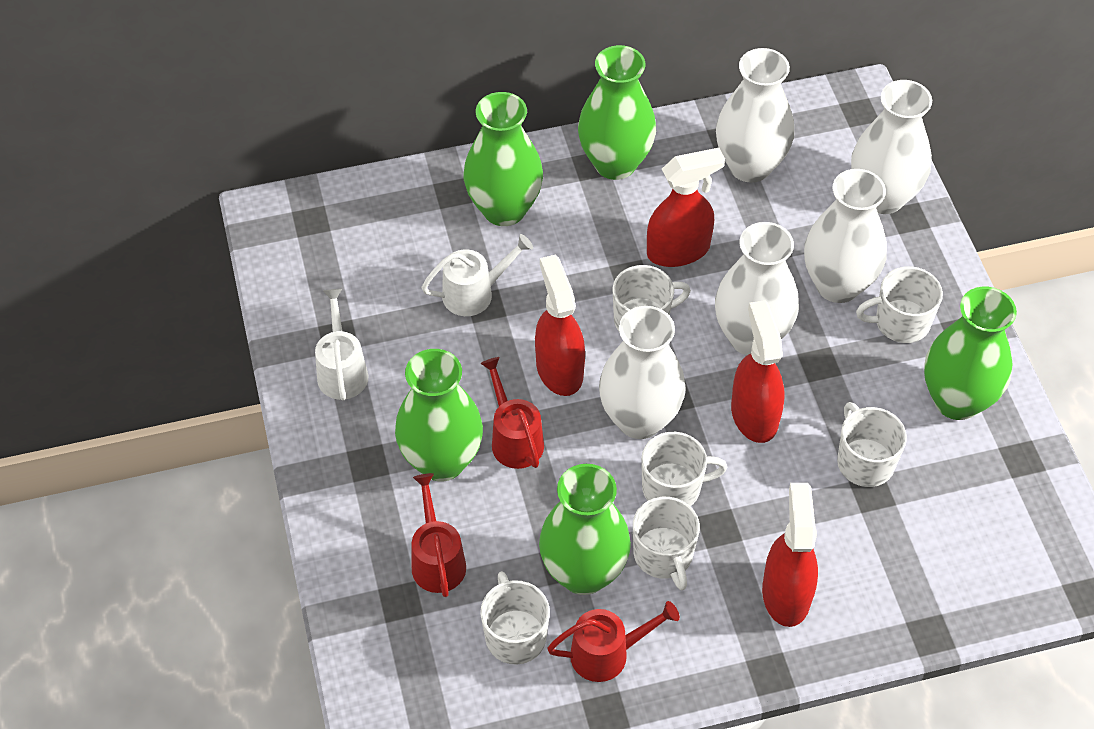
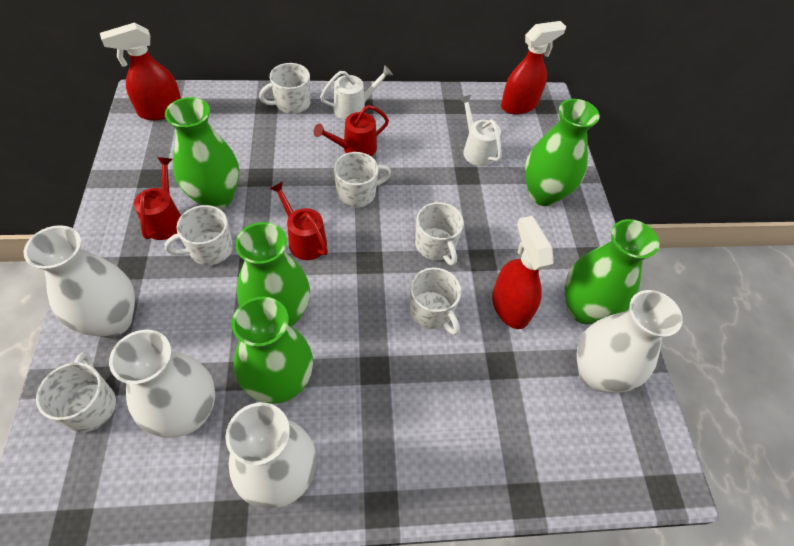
red spray bottle: [535,255,585,396] [647,148,725,267] [731,300,785,443] [762,483,818,627] = 4 -> [100,22,181,120] [492,216,554,329] [501,21,566,115] = 3
white vase: [599,306,686,439] [715,222,799,355] [716,48,794,183] [804,169,887,303] [851,80,932,214] = 5 -> [24,225,135,338] [109,330,215,438] [225,402,317,509] [577,290,683,393] = 4

